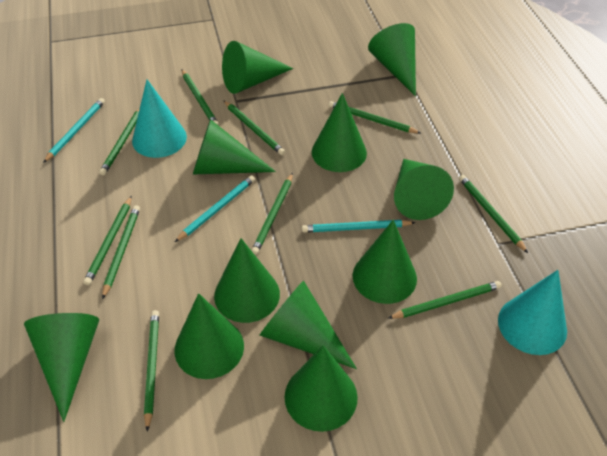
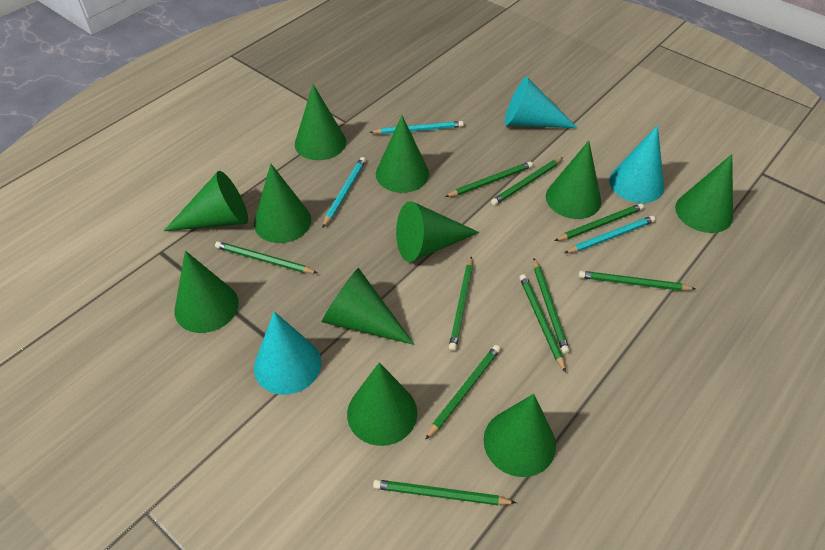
turquoise cone: [132,80,187,158] [498,270,567,355] = 2 -> [254,312,321,395] [504,77,577,128] [609,125,664,203] = 3

